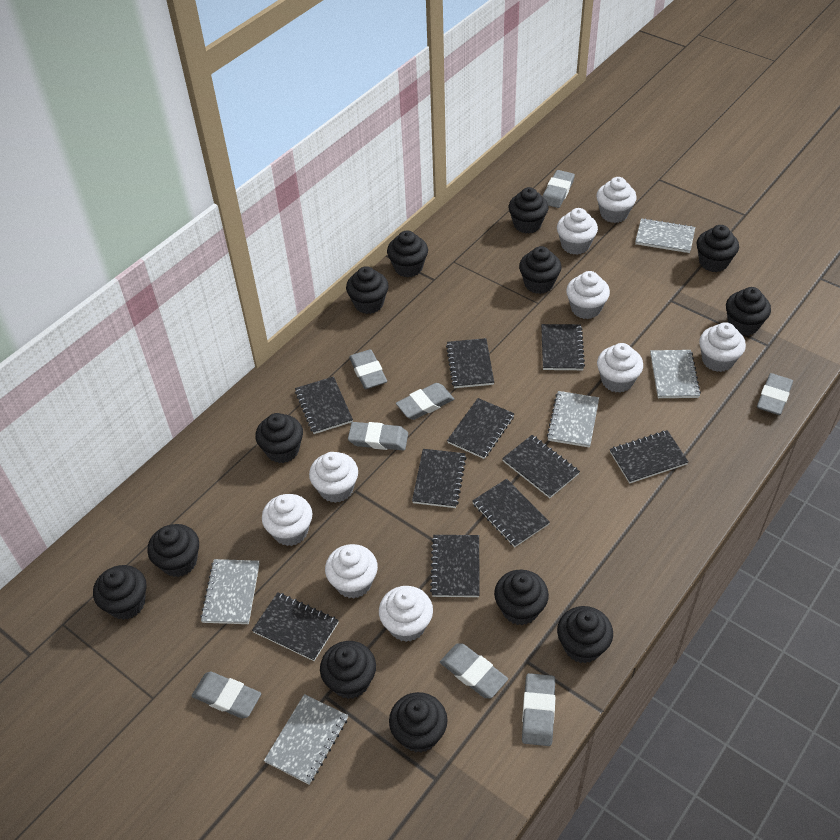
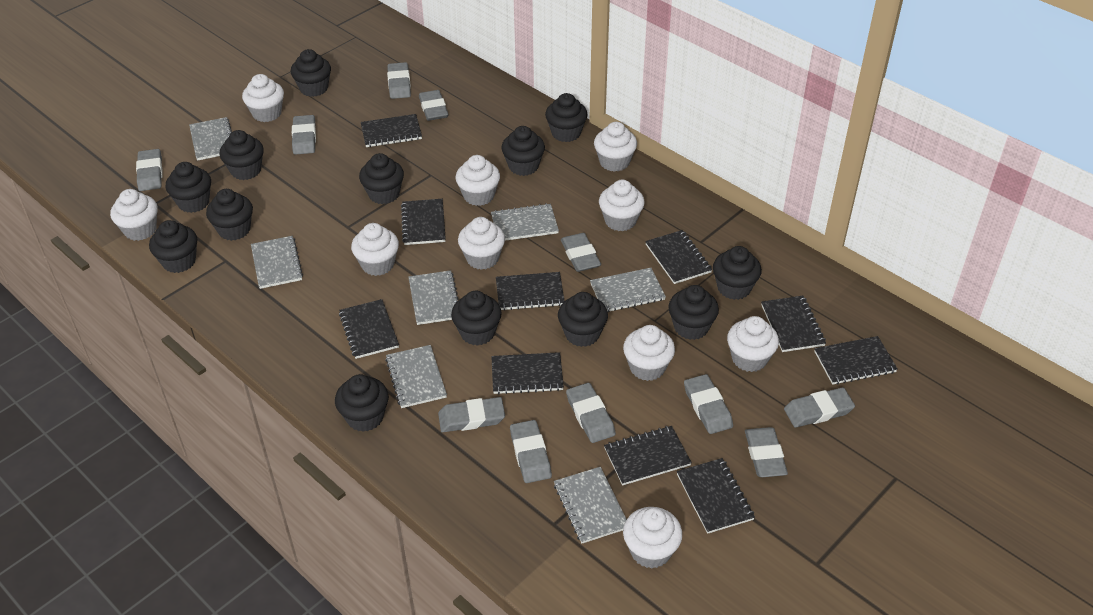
grey eraser: [192,672,261,719] [348,422,408,451] [349,349,387,389] [396,383,454,420] [440,643,508,699] [522,673,555,746] [542,170,575,208] [757,373,793,415] = 8 -> [136,149,163,191] [292,115,316,155] [387,62,411,99] [419,90,449,121] [438,397,505,432] [510,420,552,483] [561,233,601,272] [566,383,616,443] [684,374,733,434] [745,427,788,477] [784,387,855,428] = 11
grey notebook: [200,559,260,624] [264,694,348,785] [547,391,599,448] [635,218,695,253] [650,350,701,398] = 5 -> [189,117,232,161] [251,236,303,289] [385,345,447,408] [409,270,459,325] [491,204,559,241] [554,467,627,543] [590,268,666,312] = 7
white cupcake: [262,494,312,546] [309,452,358,503] [325,544,378,599] [379,586,433,642] [557,208,598,255] [566,271,610,319] [596,177,637,223] [597,343,643,393] [699,322,746,372] = 9 -> [110,189,158,241] [242,74,284,122] [351,223,399,276] [455,155,500,206] [458,217,505,270] [594,122,637,172] [599,180,645,231] [623,325,675,381] [623,507,682,568] [727,316,779,372] = 10

